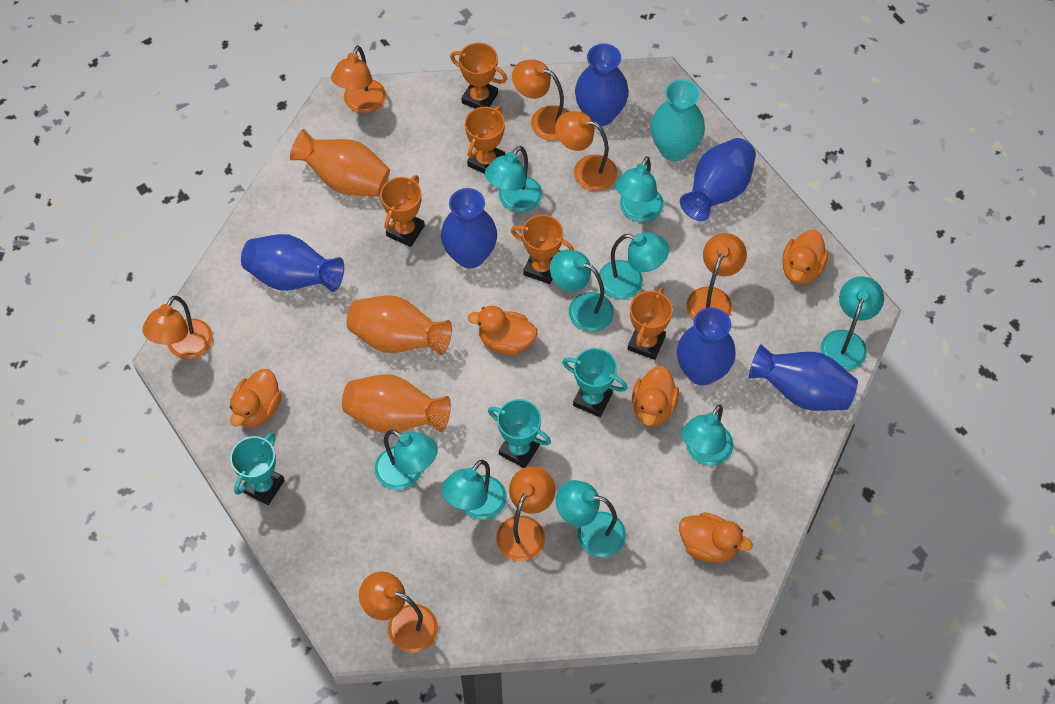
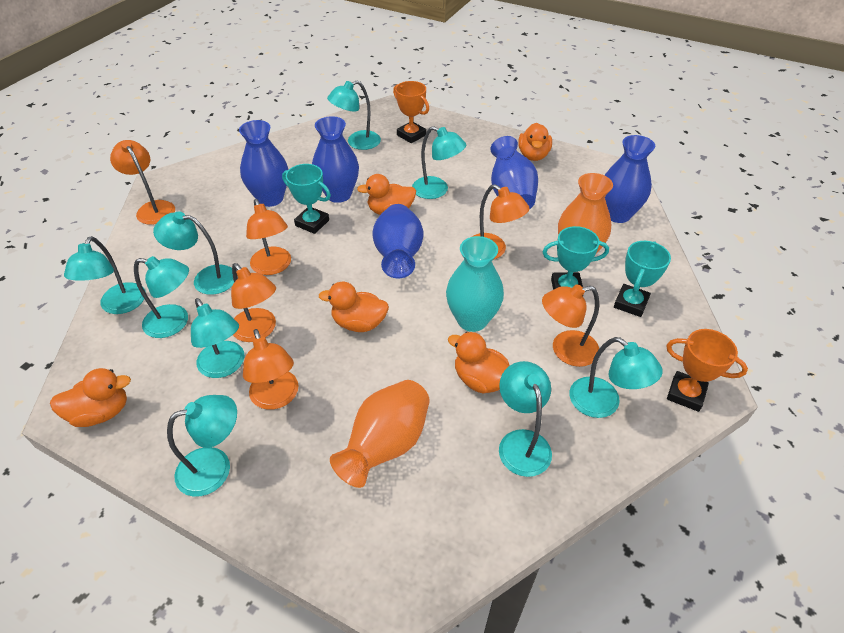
blue vase: [241,234,344,292] [441,188,497,269] [575,43,629,126] [677,307,736,385] [680,138,756,221] [749,344,858,411] = 6 -> [239,120,289,207] [312,116,359,203] [372,204,424,278] [490,136,538,209] [605,135,655,223] = 5
orange lamp: [142,296,213,359] [331,45,386,113] [359,571,438,652] [496,466,556,561] [512,59,568,141] [555,111,617,191] [687,233,747,320] = 7 -> [110,140,175,225] [231,263,276,342] [243,329,299,410] [246,199,291,275] [472,184,529,260] [542,284,599,367] = 6
orange trophy: [380,175,425,247] [450,43,507,109] [465,106,505,174] [511,215,574,284] [628,287,673,360] = 5 -> [393,81,429,143] [666,329,748,412] = 2
orange vase: [290,129,390,197] [342,374,451,433] [346,295,452,355] = 3 -> [330,380,430,488] [558,173,613,252] = 2

